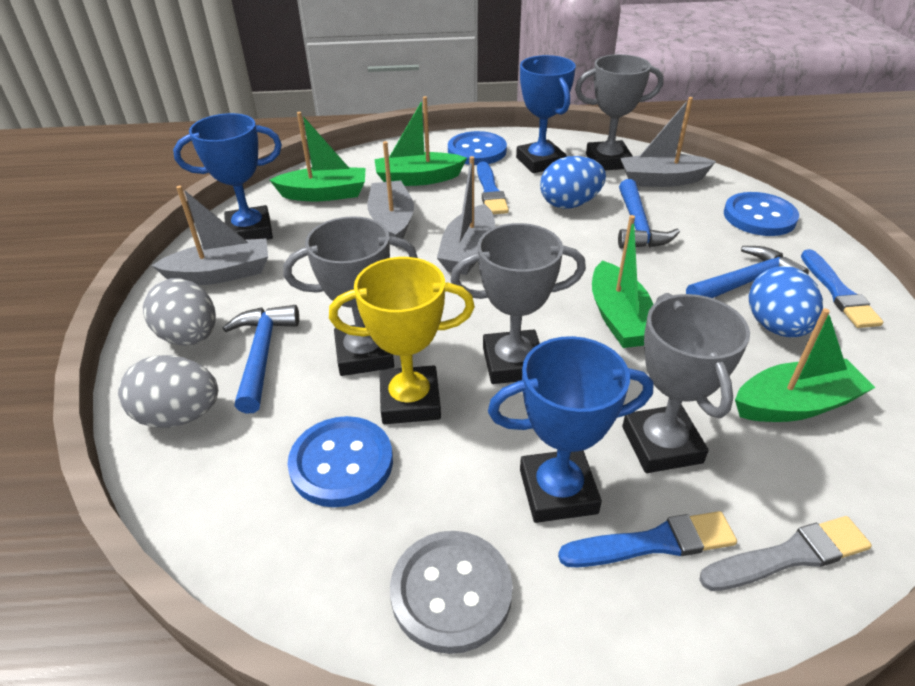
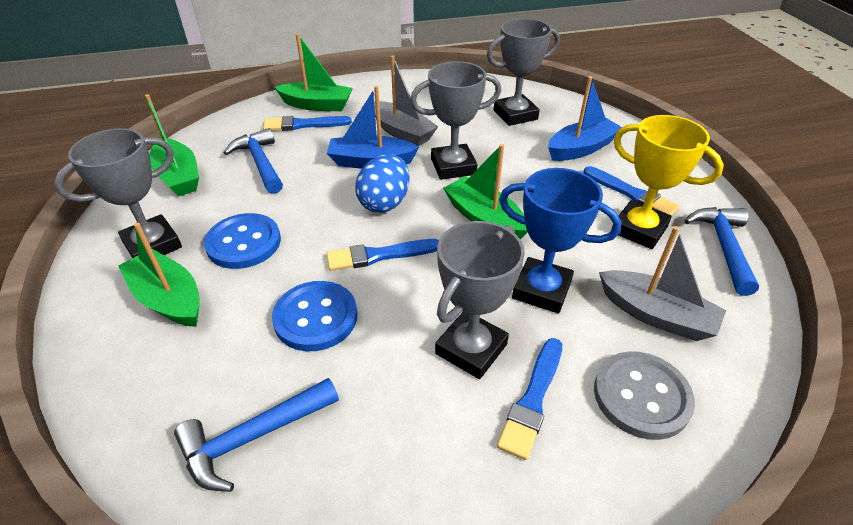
blue boat: none = 0 -> [327,86,419,169] [548,76,622,161] = 2
blue brush: [477,162,509,214] [558,511,737,568] [801,249,883,328] = 3 -> [263,116,352,131] [327,239,439,271] [497,338,562,460] [583,166,680,216] = 4
blue button: [287,416,393,507] [448,131,507,165] [724,192,799,236] = 3 -> [204,213,281,269] [272,281,358,351] = 2
blue egg: [540,156,606,209] [749,266,823,338] = 2 -> [355,154,410,213] = 1
blue trophy: [173,113,282,240] [488,336,653,523] [516,55,576,173] = 3 -> [499,168,622,314] = 1
grey boat: [151,186,268,285] [368,141,414,247] [437,156,495,275] [620,97,716,187] = 4 -> [374,55,438,146] [599,226,726,341] = 2
grey brush: [699,516,872,591] = 1 -> none = 0
grey egg: [118,355,218,428] [143,278,216,346] = 2 -> none = 0

